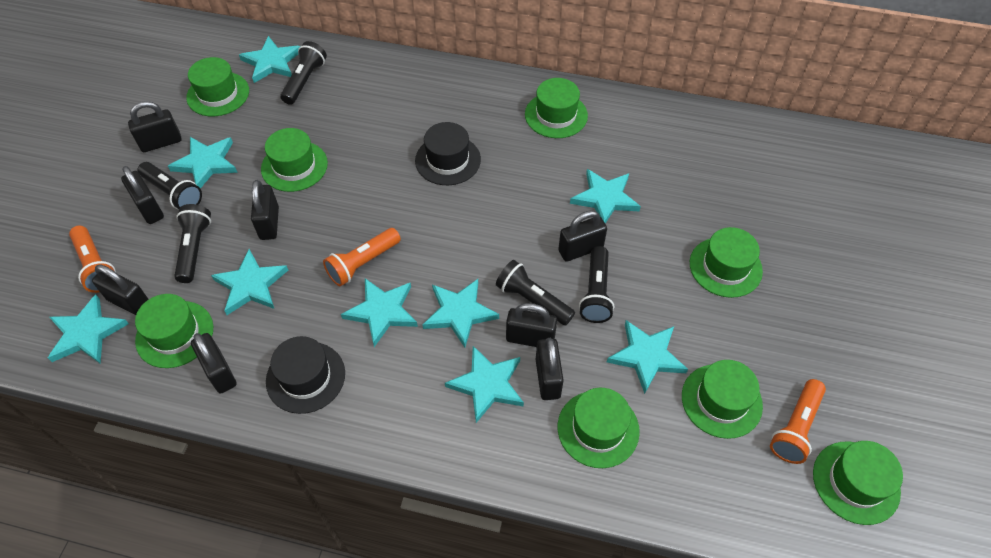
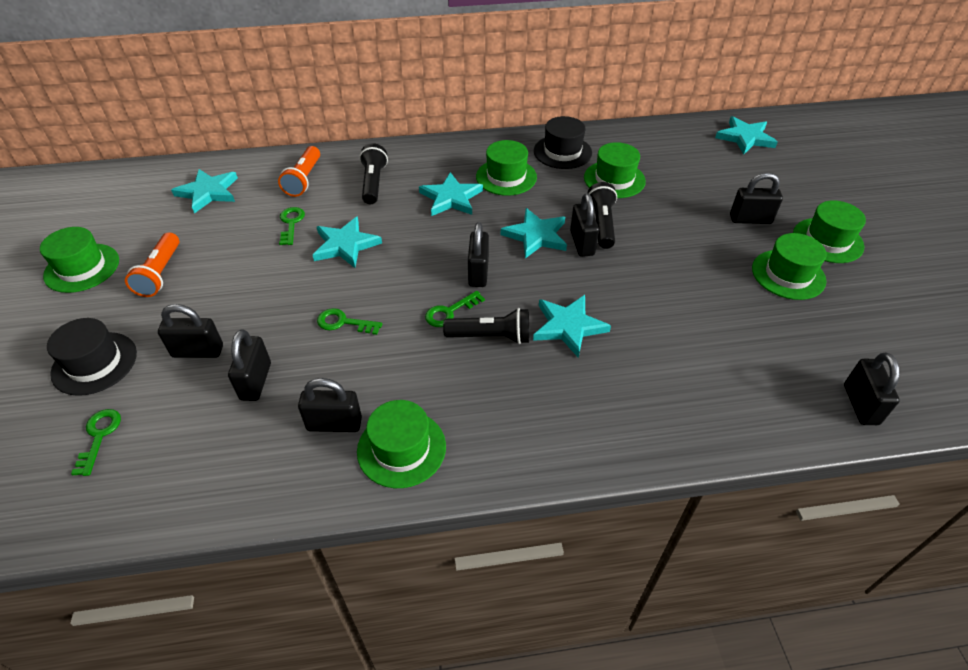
black flashlight: [137,162,202,210] [174,204,211,283] [280,41,327,105] [496,260,575,325] [579,246,614,323] = 5 -> [359,143,388,204] [443,308,529,344] [588,182,617,249] = 3
black padlock: [92,265,149,315] [121,166,164,224] [128,101,181,152] [191,333,237,394] [251,180,279,240] [506,303,557,347] [535,338,564,400] [558,210,607,262] = 8 -> [158,304,223,358] [228,329,271,401] [298,378,362,432] [468,222,489,287] [570,194,599,257] [730,172,783,224] [844,353,900,425] = 7
green hat: [135,294,213,368] [186,57,249,116] [261,128,328,192] [525,78,588,138] [558,388,640,468] [682,360,763,439] [690,227,763,298] [813,441,903,525] = 8 -> [40,227,119,293] [357,400,446,488] [476,140,537,196] [584,142,646,198] [752,233,827,300] [793,200,866,263] = 6
green key: none = 0 -> [71,409,121,476] [279,207,305,245] [317,308,382,335] [425,291,485,327] = 4
orange flashlight: [69,226,116,293] [323,228,401,286] [770,379,826,464] = 3 -> [125,232,179,297] [278,146,320,197] = 2
turquoise star: [48,294,129,364] [168,137,238,189] [211,249,288,315] [239,36,300,83] [341,278,418,347] [422,279,499,348] [445,346,524,423] [570,169,641,224] [607,320,688,394] = 9 -> [171,169,238,213] [313,216,382,268] [419,172,483,216] [501,208,567,259] [533,295,611,358] [715,116,778,154] = 6

